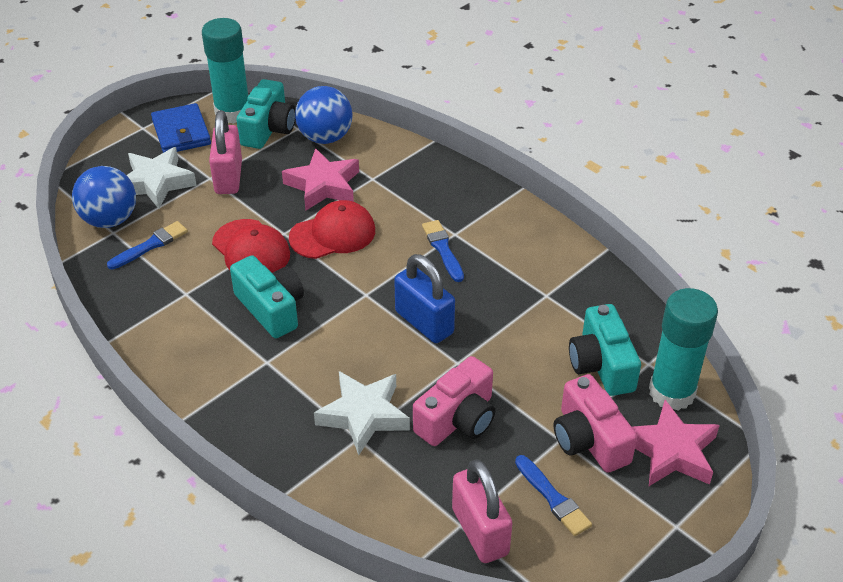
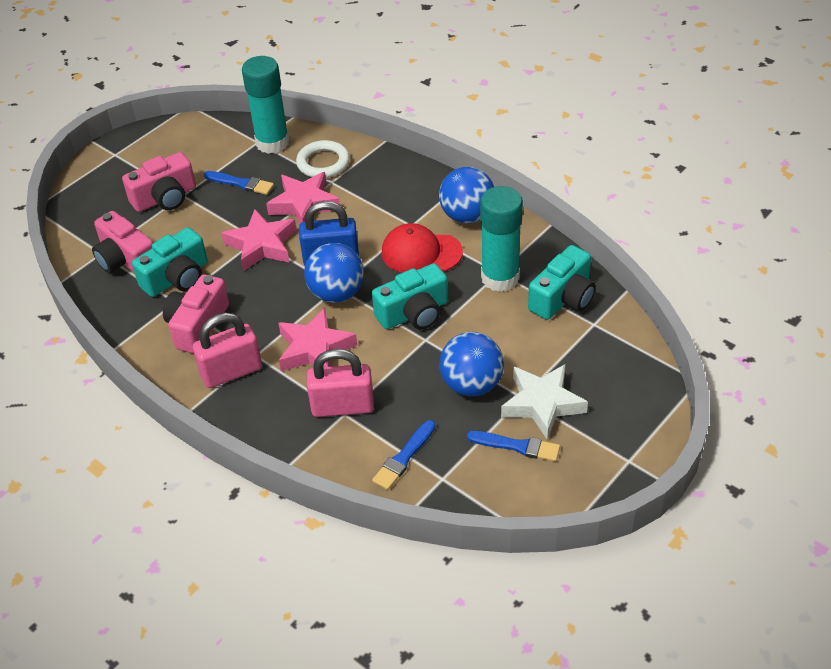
blue ball: [72,166,136,228] [295,86,353,144] = 2 -> [304,243,364,303] [439,167,494,224] [439,332,504,396] = 3
blue wallet: [151,103,211,153] = 1 -> none = 0
pink camera: [413,356,495,446] [554,374,637,473] = 2 -> [92,211,153,273] [122,152,196,212] [163,274,229,354] = 3
pink star: [282,148,359,211] [632,400,720,486] = 2 -> [221,209,297,271] [266,172,340,223] [278,308,357,371] = 3
red cap: [212,219,290,273] [289,200,375,259] = 2 -> [382,223,463,273] = 1
white ring: none = 0 -> [296,140,350,178] = 1
white star: [127,147,197,209] [314,371,410,455] = 2 -> [501,364,588,440] = 1

